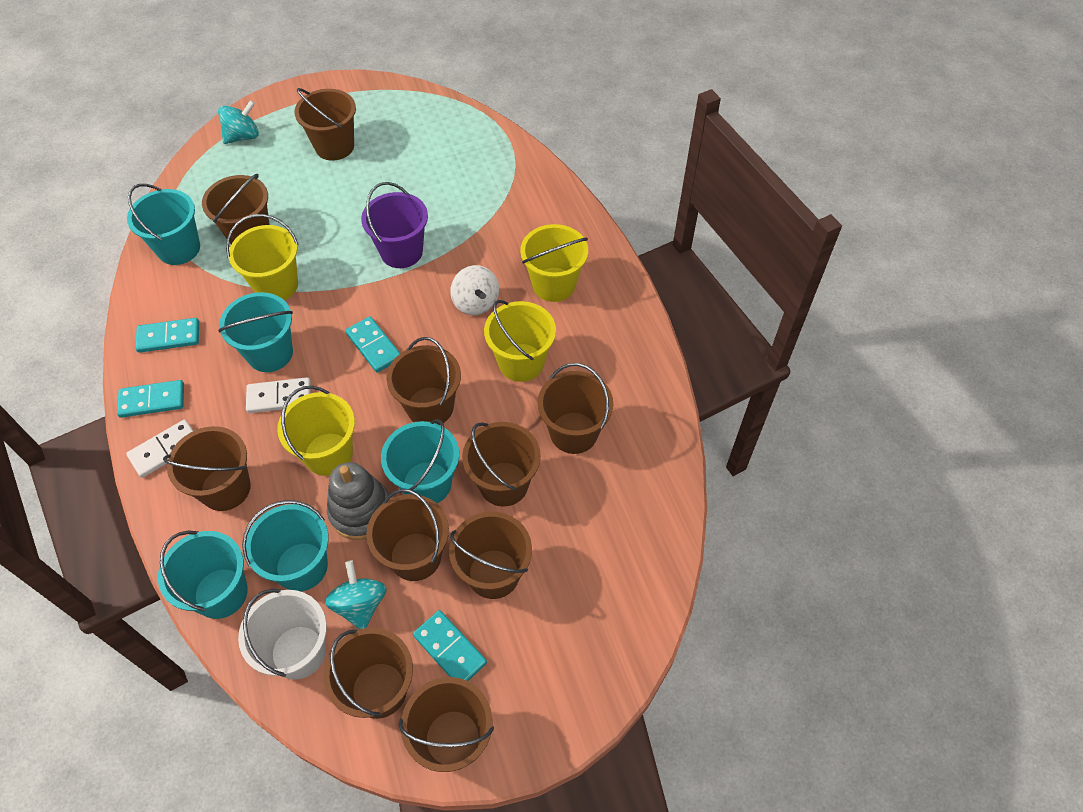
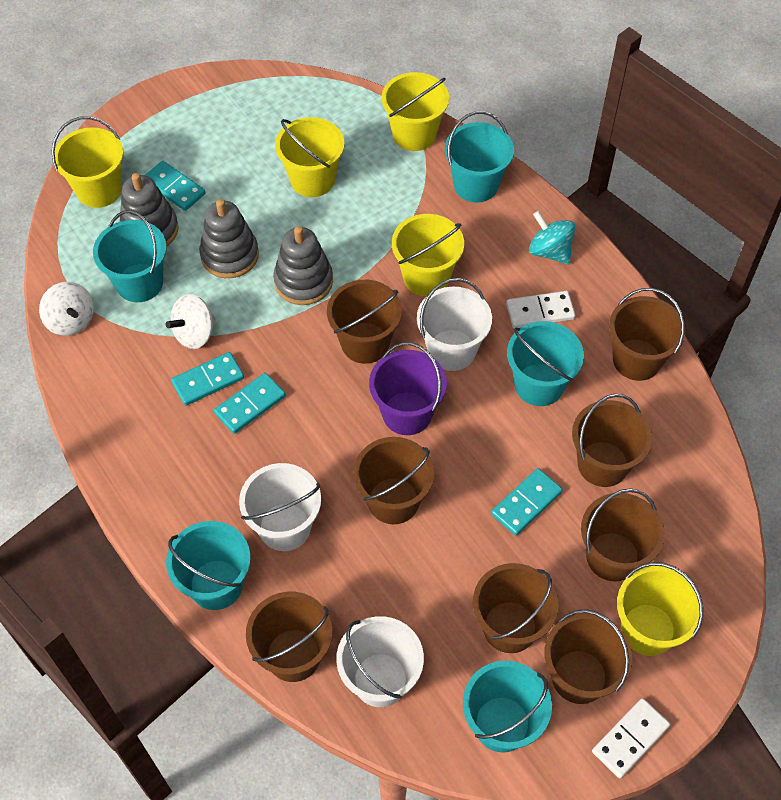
brown bucket: [163,426,251,511] [202,174,270,244] [295,88,356,161] [323,628,413,719] [366,489,449,581] [387,337,461,425] [399,677,494,772] [449,511,532,599] [462,422,541,507] [538,363,613,454] = 10 -> [246,591,333,682] [327,280,402,364] [353,437,434,524] [473,563,558,653] [544,609,632,704] [572,394,652,487] [581,488,665,581] [609,288,685,381] = 8
grey stacking toy: [327,462,389,540] = 1 -> [119,173,179,246] [199,199,259,278] [273,226,333,305] = 3
turquoise spinning top: [218,100,259,144] [325,560,387,630] = 2 -> [529,211,575,265] = 1
white bucket: [238,589,327,680] = 1 -> [239,463,321,551] [336,616,424,707] [417,278,492,371] = 3
white spinning top: [450,265,499,315] = 1 -> [39,282,94,336] [166,294,216,349] = 2
yellow bucket: [226,214,299,300] [277,386,355,476] [484,300,556,382] [520,224,588,302] = 4 -> [52,116,123,208] [275,117,344,197] [382,72,449,151] [392,214,464,296] [617,562,703,656] = 5

